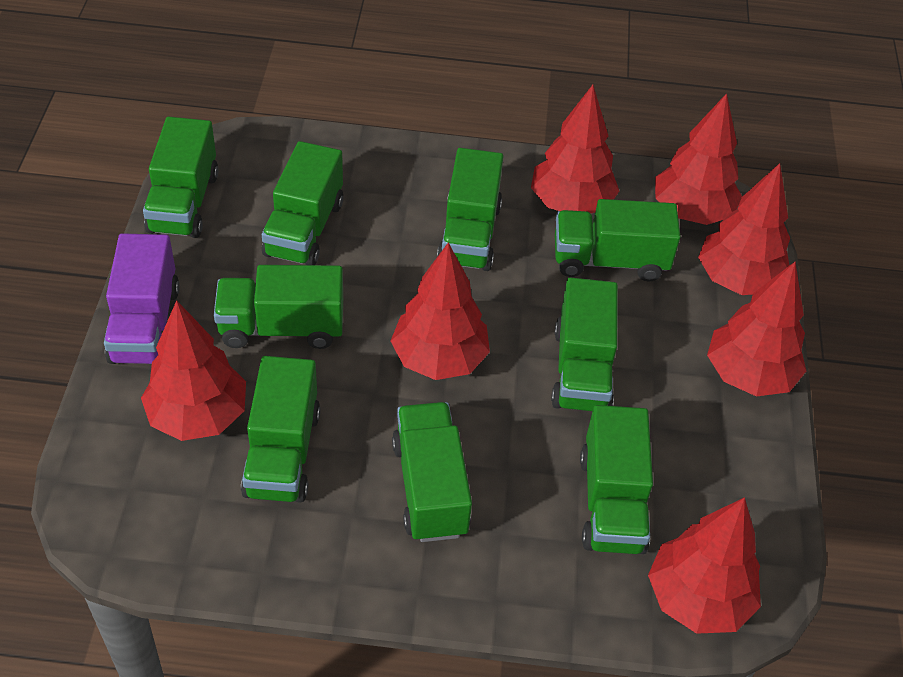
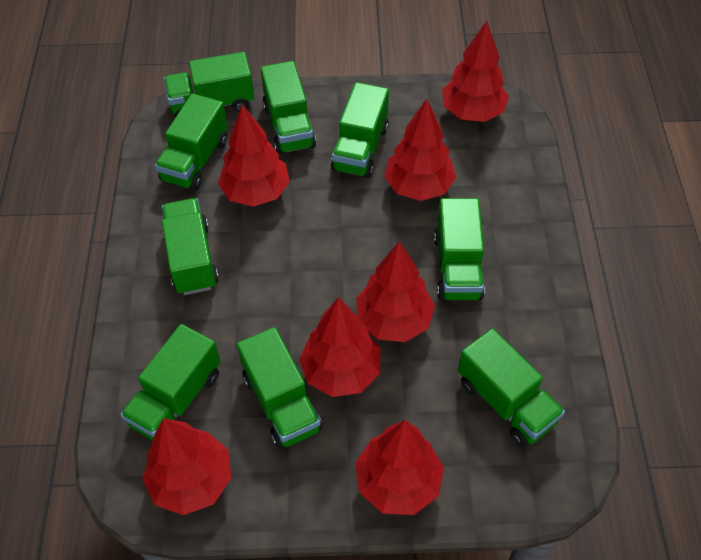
purple truck: [104,233,179,364] = 1 -> none = 0

